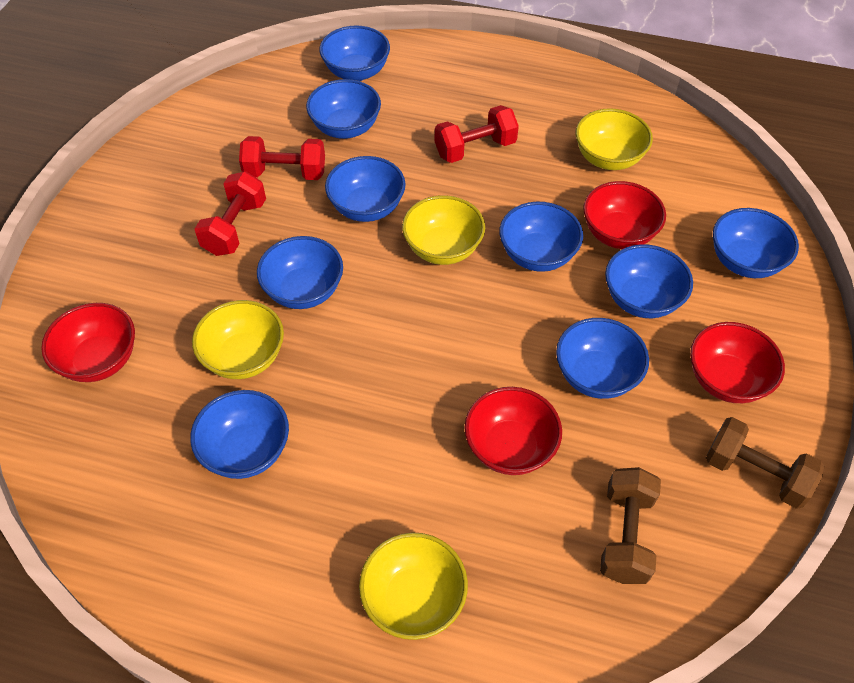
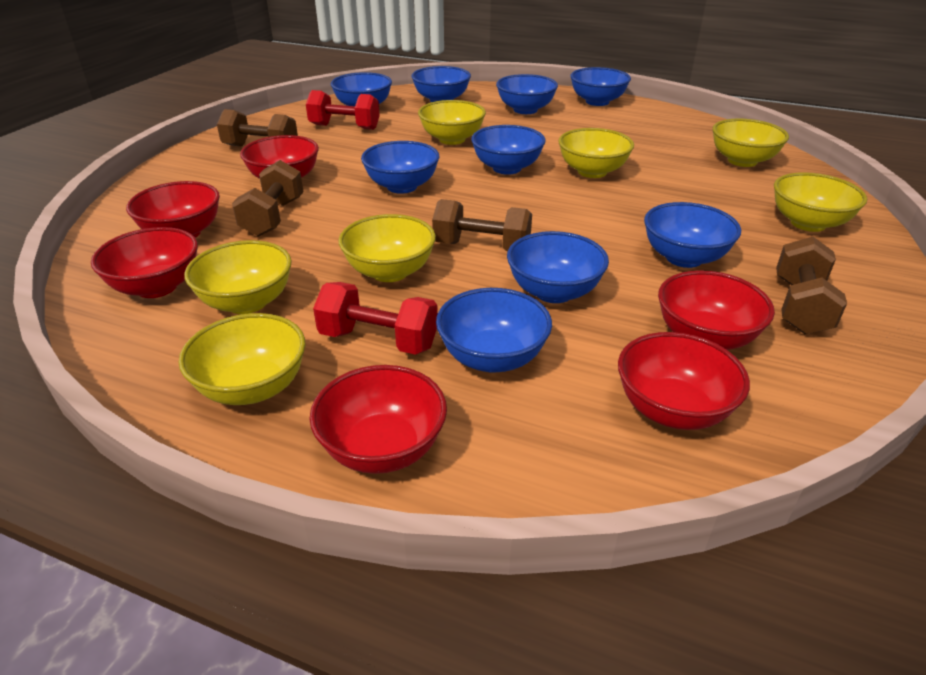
brown dumbbell: [600,467,661,584] [706,417,824,509] = 2 -> [217,109,298,147] [232,160,303,237] [432,199,532,251] [776,237,847,334] = 4
red bowl: [41,303,135,382] [464,387,562,475] [583,181,666,249] [690,322,785,403] = 4 -> [91,227,198,298] [126,181,220,238] [240,135,319,179] [309,365,447,474] [618,332,750,430] [658,270,775,350] = 6
red dumbbell: [195,171,266,256] [239,136,325,180] [435,105,519,163] = 3 -> [306,90,380,130] [313,282,438,355] = 2
yellow bowl: [192,300,284,379] [359,532,468,640] [402,195,485,265] [576,108,653,170] = 4 -> [179,313,306,405] [184,240,292,314] [338,214,436,282] [418,100,486,145] [558,128,634,178] [712,119,789,167] [774,172,867,232] = 7

